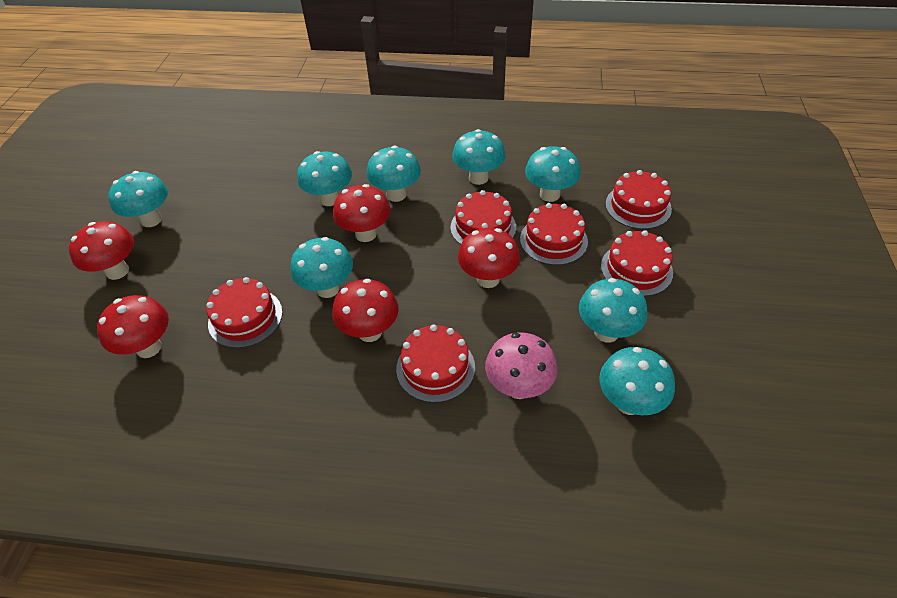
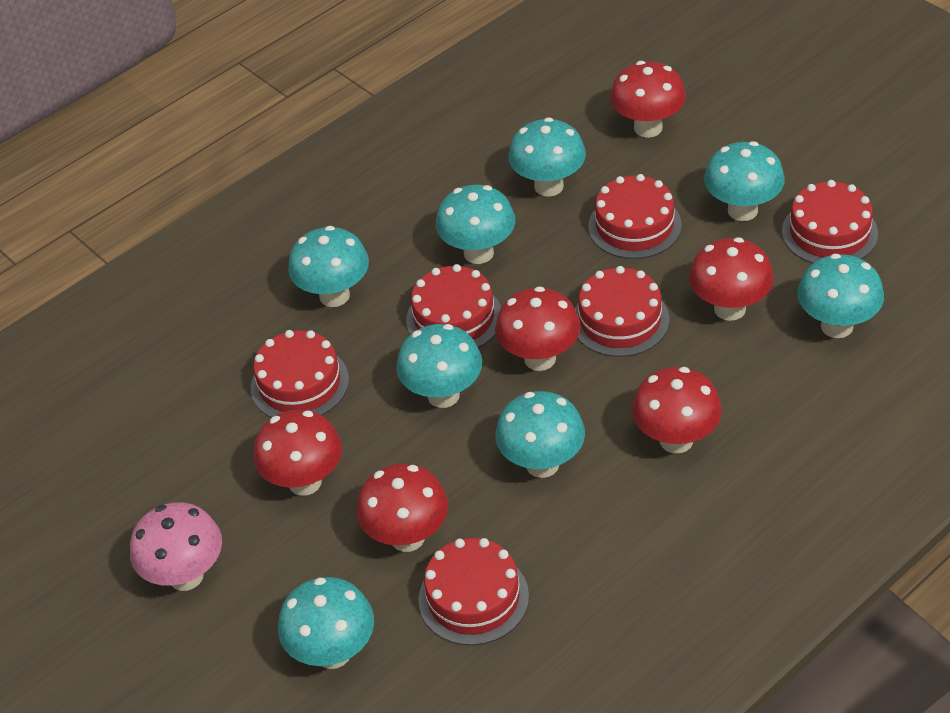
red mushroom: [69,221,134,280] [97,295,169,358] [332,279,399,342] [333,184,391,242] [458,228,520,288] = 5 -> [253,410,342,496] [356,464,448,552] [495,286,580,371] [610,61,686,138] [632,367,722,453] [689,237,774,321] = 6

